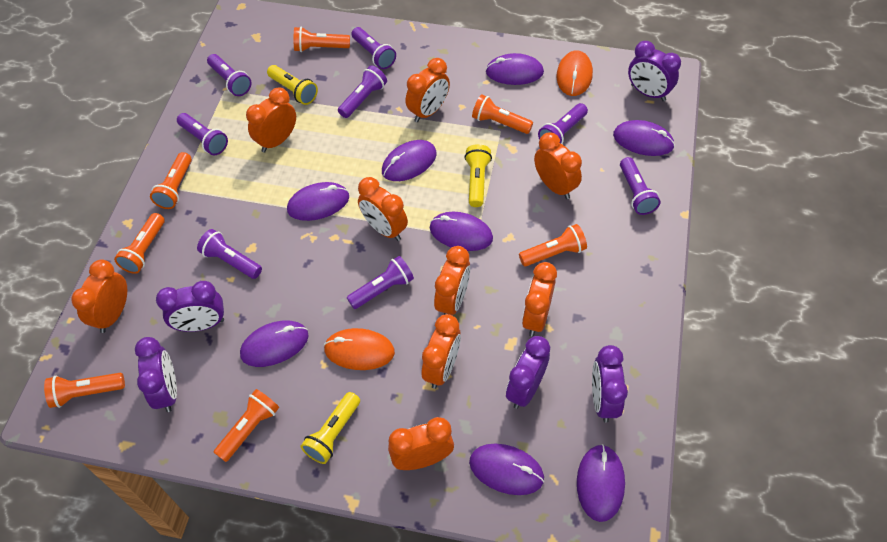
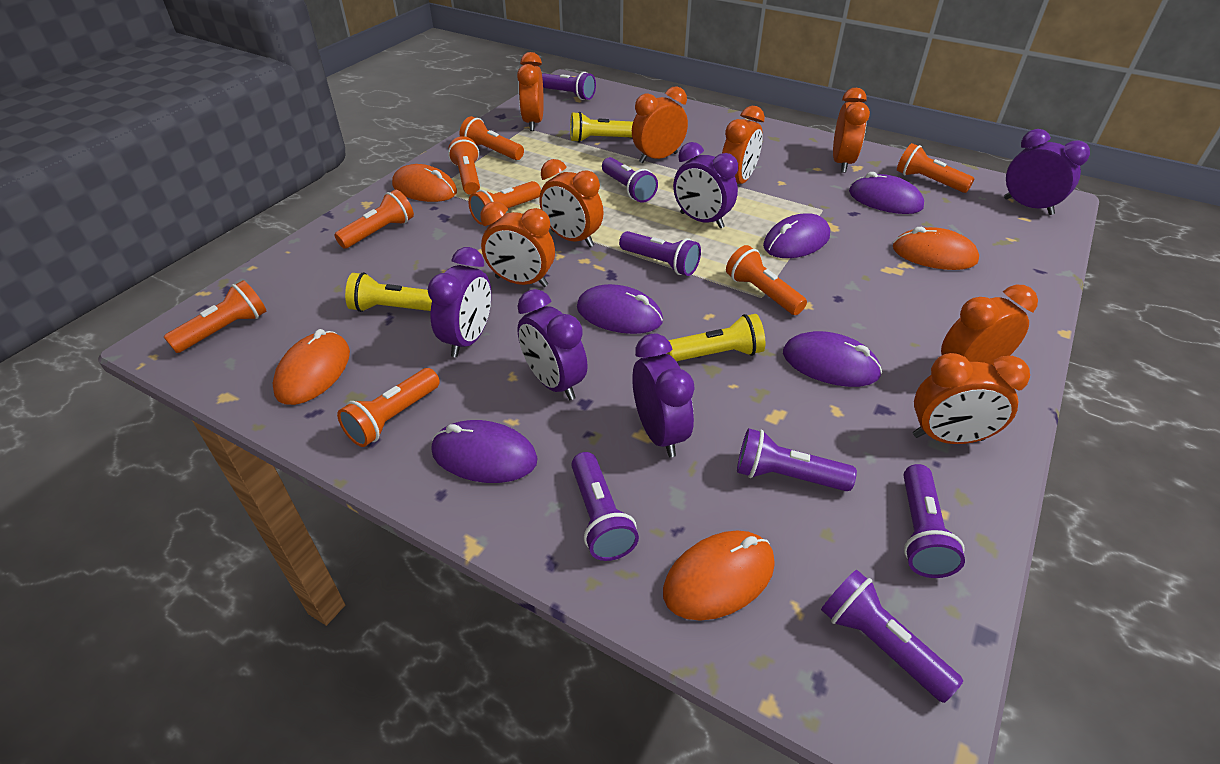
orange clock: [71,260,127,333] [246,87,296,152] [358,177,408,241] [388,417,454,470] [405,58,450,122] [422,314,461,389] [434,246,470,315] [522,262,557,336] [534,132,582,199] = 9 -> [480,202,555,287] [517,52,544,131] [539,159,604,247] [632,86,688,163] [722,106,765,184] [833,88,870,173] [913,353,1030,444] [941,285,1038,366] = 8
orange flashlight: [44,373,125,408] [114,213,165,274] [150,152,192,209] [214,389,279,462] [294,27,350,52] [472,94,533,134] [519,224,587,266] = 7 -> [164,280,266,353] [334,189,414,249] [337,368,440,447] [448,136,480,195] [460,116,524,160] [468,181,541,225] [726,245,807,315] [897,143,974,193] = 8
orange mouse: [324,328,395,370] [556,50,593,96] = 2 -> [272,329,350,405] [392,164,457,202] [663,531,775,621] [893,227,979,270] = 4
purple flashlight: [177,113,228,155] [197,229,262,279] [207,54,252,96] [338,65,387,118] [347,256,414,309] [351,27,396,69] [538,103,588,144] [620,157,661,215] = 8 -> [542,72,596,100] [571,452,639,561] [602,157,658,203] [619,231,701,276] [737,428,857,491] [821,570,963,703] [903,464,965,578] = 7
purple mouse: [240,321,309,367] [287,182,349,221] [382,140,437,181] [430,212,493,251] [469,443,544,495] [486,53,544,85] [577,444,625,522] [613,120,675,156] = 8 -> [431,420,538,483] [577,284,663,334] [763,213,830,258] [783,331,882,387] [849,172,924,214] = 5

